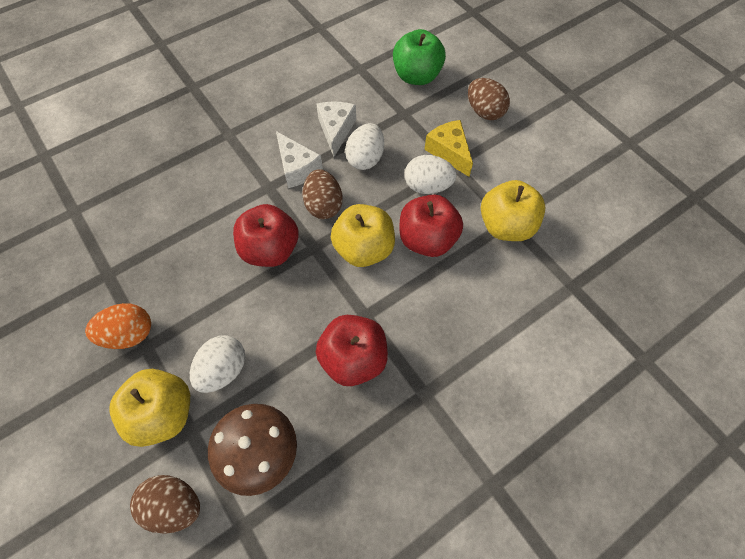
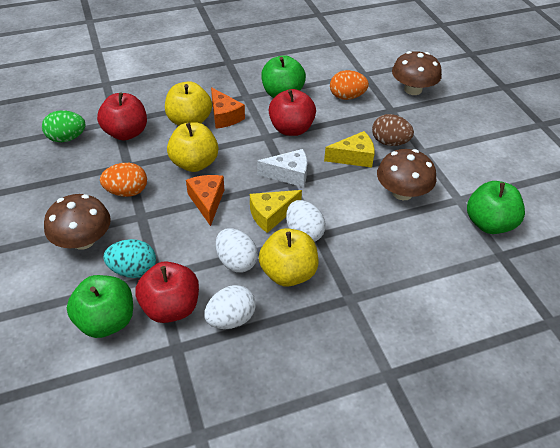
brown egg: [130,475,200,534] [303,169,343,219] [468,78,510,120] = 3 -> [372,114,414,146] = 1
brown mushroom: [208,404,297,496] = 1 -> [44,194,111,250] [377,149,437,200] [392,51,442,95] = 3
green apple: [393,29,446,85] = 1 -> [67,275,133,338] [261,55,306,98] [467,181,525,234] = 3
green egg: none = 0 -> [42,110,86,142] = 1
orange cheese: none = 0 -> [186,175,224,226] [211,87,245,129] = 2
orange egg: [85,303,151,349] = 1 -> [100,163,147,197] [330,70,369,100] = 2
turquoise egg: none = 0 -> [103,239,156,278] = 1
white cheese: [276,131,323,188] [316,102,356,157] = 2 -> [257,149,307,187] = 1
yellow cheese: [424,120,473,177] = 1 -> [250,190,302,233] [324,131,374,168] = 2

